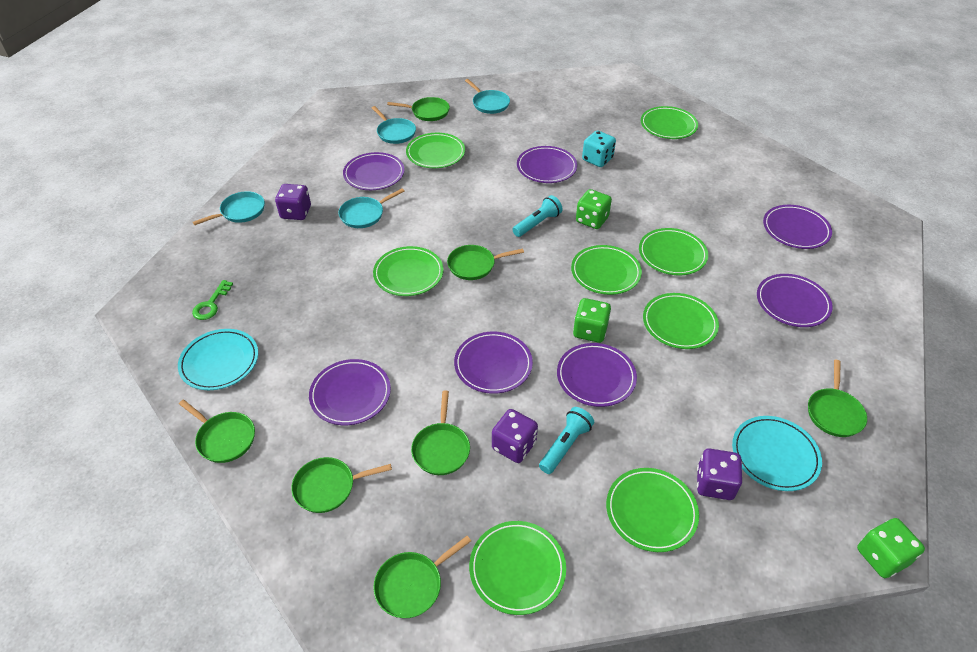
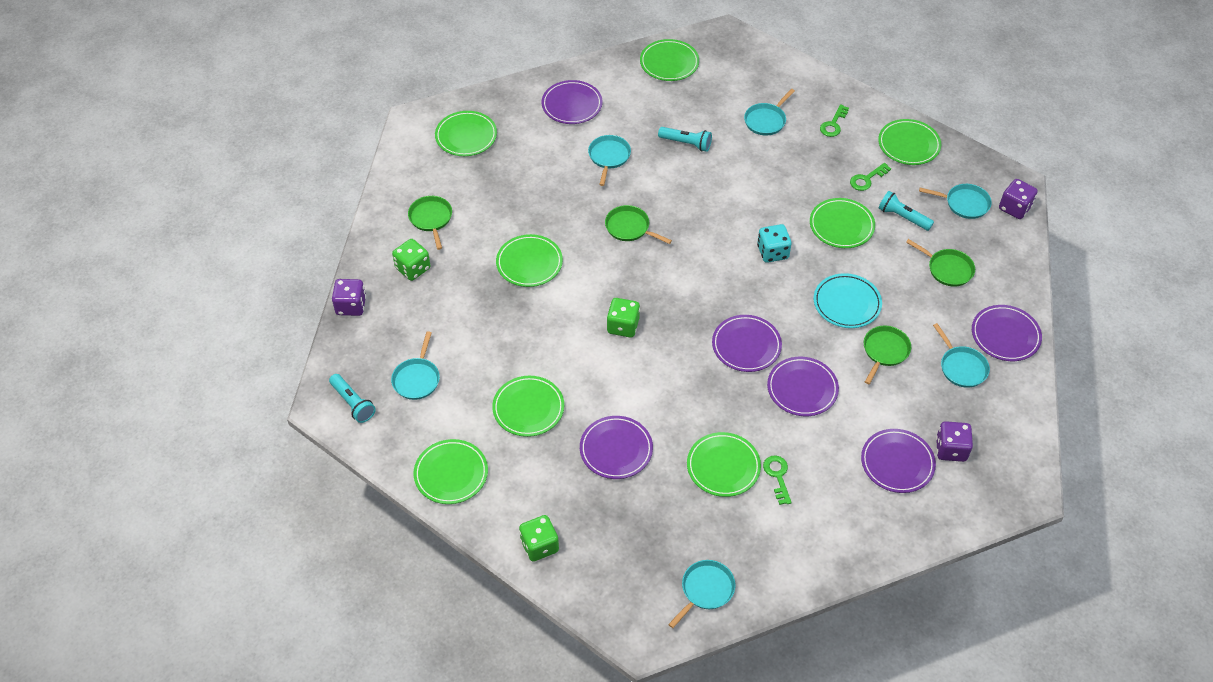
green key: [192,280,233,320] = 1 -> [763,456,792,505] [820,104,849,137] [850,163,891,191] = 3
green pan: [179,400,255,463] [291,457,392,513] [373,536,471,618] [387,97,450,121] [411,390,470,475] [447,245,524,280] [808,360,867,437] = 7 -> [408,196,452,250] [605,205,672,244] [864,326,911,384] [906,239,975,287] = 4
purple plate: [309,359,391,425] [343,152,405,190] [454,332,533,394] [517,146,577,183] [557,343,637,407] [757,274,833,327] [763,205,832,249] = 7 -> [542,80,602,124] [580,416,653,479] [712,315,782,372] [767,357,839,416] [861,429,936,493] [972,305,1042,361] = 6
turquoise flashlight: [513,195,563,237] [539,407,594,474] = 2 -> [329,374,376,423] [658,127,712,152] [878,191,934,231] = 3
turquoise pan: [193,191,265,225] [338,188,405,228] [372,106,416,144] [465,79,510,114] = 4 -> [391,331,440,400] [588,135,631,186] [668,560,736,628] [744,89,795,136] [919,184,992,219] [933,323,990,388] = 6
turquoise plate: [178,329,258,390] [732,416,822,491] = 2 -> [814,273,882,328] = 1

